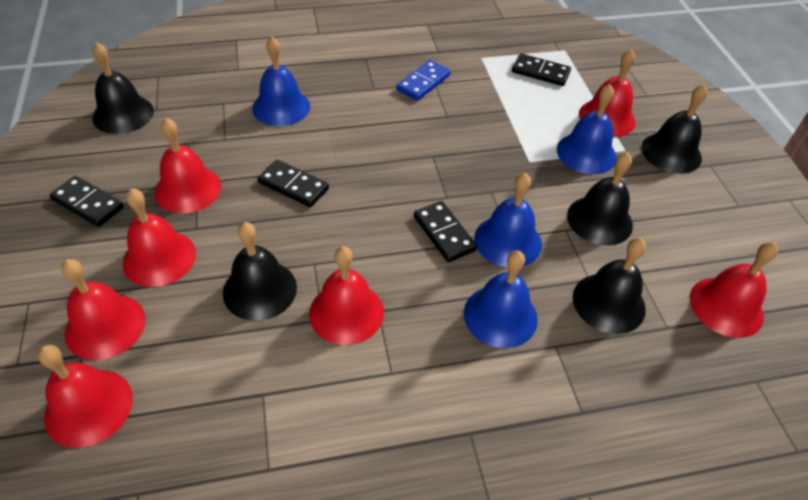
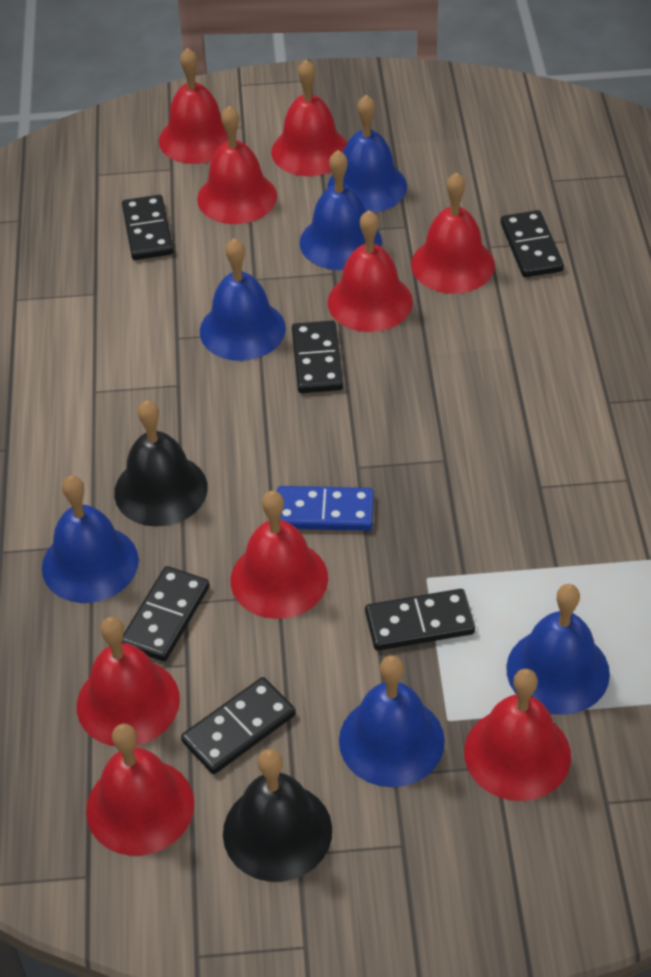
black bell: [92,42,154,134] [223,222,297,321] [567,152,633,246] [573,238,646,334] [642,84,708,174] = 5 -> [114,400,208,527] [223,749,332,882] = 2
black domino: [50,176,124,227] [258,160,329,207] [414,201,477,262] [512,53,571,86] = 4 -> [122,195,174,260] [122,566,210,662] [181,677,296,774] [292,321,343,393] [365,589,475,651] [501,210,564,278] = 6
blue bell: [252,37,310,126] [464,250,538,348] [474,173,542,268] [557,84,617,174] = 4 -> [42,476,139,603] [200,238,286,361] [300,150,382,270] [327,95,407,213] [339,655,445,787] [506,584,610,715] = 6
red bell: [38,345,133,448] [61,259,146,360] [122,188,196,287] [154,118,221,213] [309,246,384,345] [579,49,636,137] [690,242,778,338] = 7 -> [77,617,180,746] [86,724,194,856] [159,48,228,164] [197,106,277,224] [231,491,328,619] [271,59,347,176] [328,210,413,332] [411,172,495,294] [464,669,571,801] = 9

